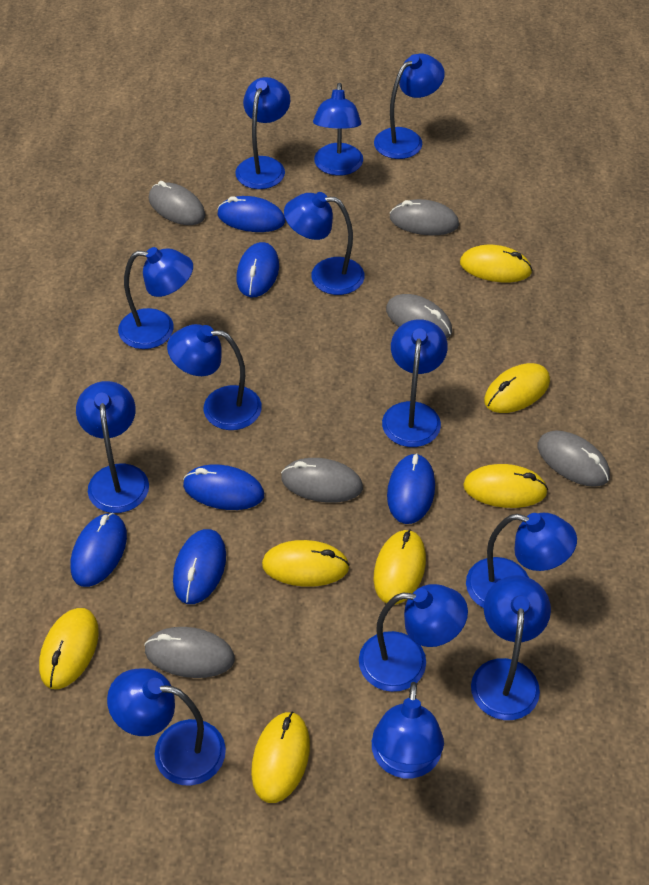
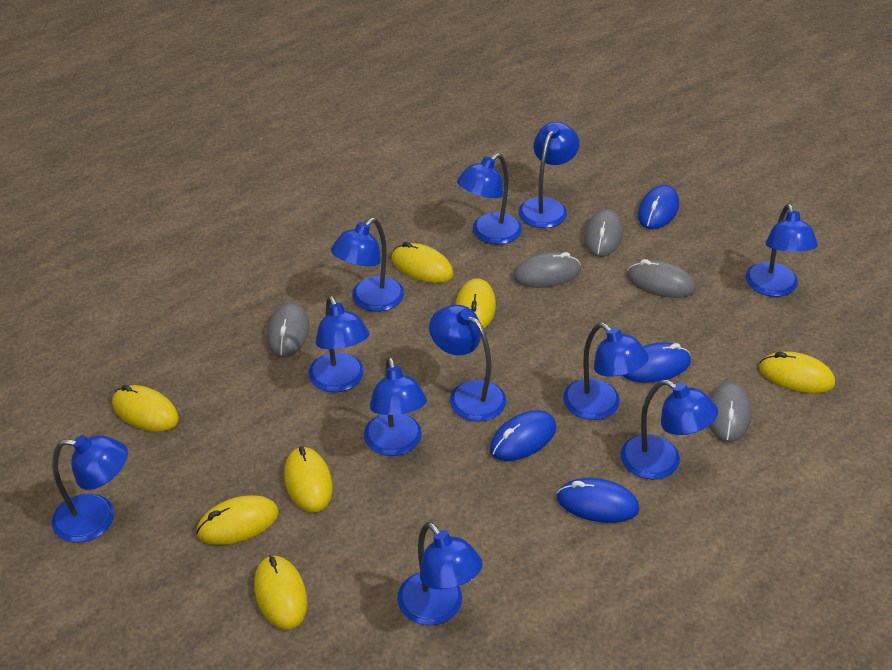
blue lamp: [76,381,149,513] [107,668,226,786] [118,247,193,349] [167,324,262,430] [235,77,290,189] [284,192,365,295] [313,83,363,176] [359,584,468,692] [372,682,444,778] [374,54,445,159] [382,319,448,447] [466,513,577,608] [471,576,551,720] = 13 -> [51,435,128,543] [308,296,369,392] [331,218,404,311] [364,357,427,456] [397,522,483,625] [429,305,506,422] [457,153,522,244] [519,122,580,228] [563,322,649,420] [620,380,718,479] [746,204,818,297] = 11
blue mouse: [71,513,127,587] [173,529,226,604] [183,465,264,510] [217,196,285,232] [237,242,279,297] [387,453,435,524] = 6 -> [490,410,556,461] [557,478,639,523] [622,342,691,383] [638,185,679,229] = 4
grey mouse: [144,627,235,678] [149,181,206,225] [281,458,363,503] [386,294,452,339] [390,199,459,235] [538,430,610,487] = 6 -> [267,302,310,358] [513,252,581,288] [584,209,623,257] [627,259,695,298] [709,381,751,442] = 5

